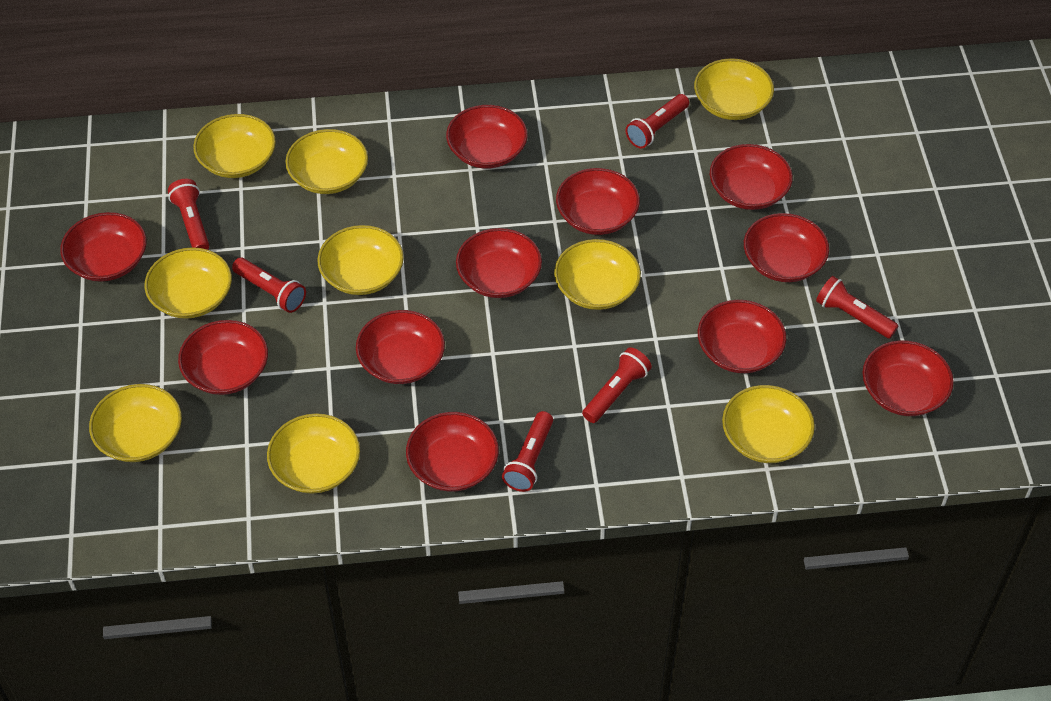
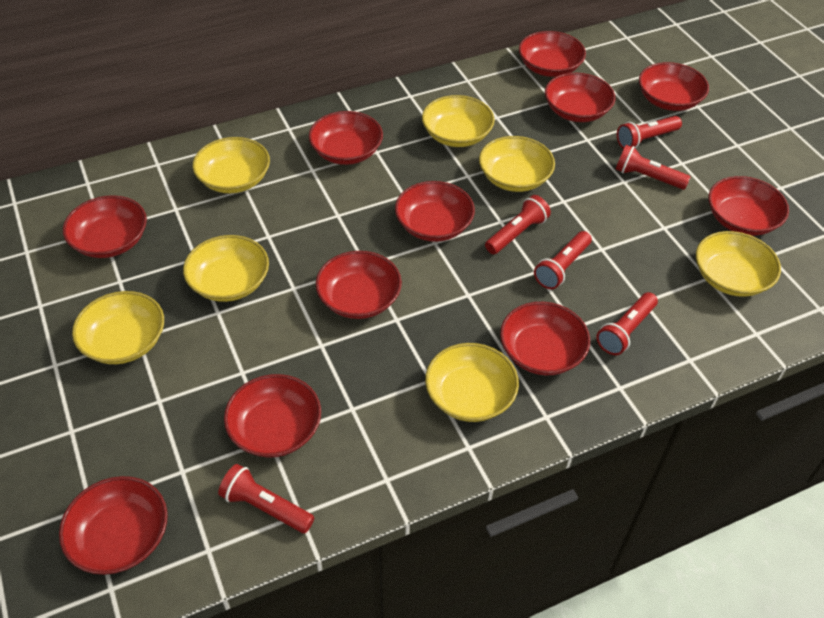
yellow bowl: [89,384,182,462] [145,247,232,319] [193,114,276,178] [267,413,360,494] [285,129,368,194] [317,225,404,295] [554,239,641,310] [694,58,774,120] [722,385,815,463] = 9 -> [72,291,164,364] [183,235,269,302] [193,137,270,193] [422,95,495,147] [425,343,519,422] [479,136,555,192] [696,231,781,297] = 7

